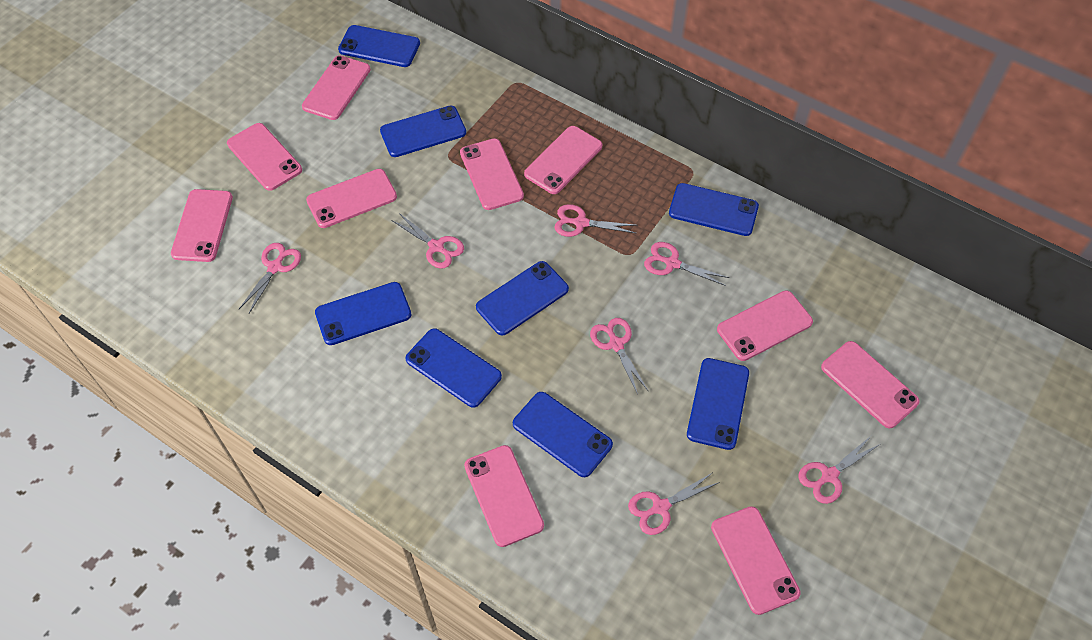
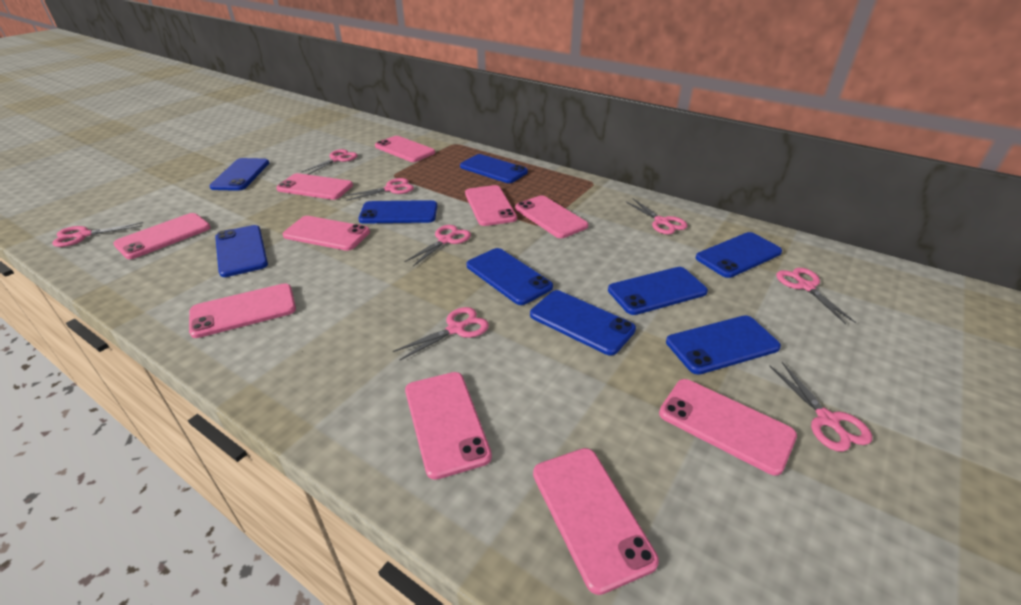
blue phone: [315,282,411,345] [338,25,420,67] [380,105,466,157] [405,328,502,408] [476,261,569,336] [513,392,613,477] [669,183,759,236] [687,358,749,450] = 8 -> [209,158,269,191] [215,225,268,277] [358,200,437,224] [460,154,528,183] [467,248,553,305] [530,290,636,356] [608,267,708,315] [666,315,781,375] [696,232,782,278] = 9
pink scissors: [239,243,301,313] [391,213,464,269] [554,204,637,237] [590,318,649,395] [628,473,720,535] [644,242,729,286] [798,436,880,504] = 7 -> [52,222,143,247] [302,149,357,175] [344,178,414,201] [393,307,489,361] [405,225,471,266] [625,198,688,234] [770,362,872,452] [776,268,856,324] = 8

